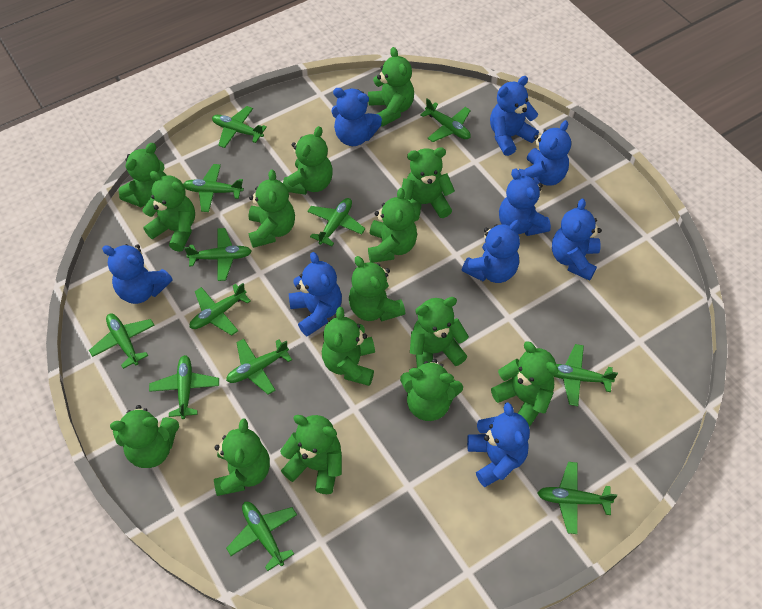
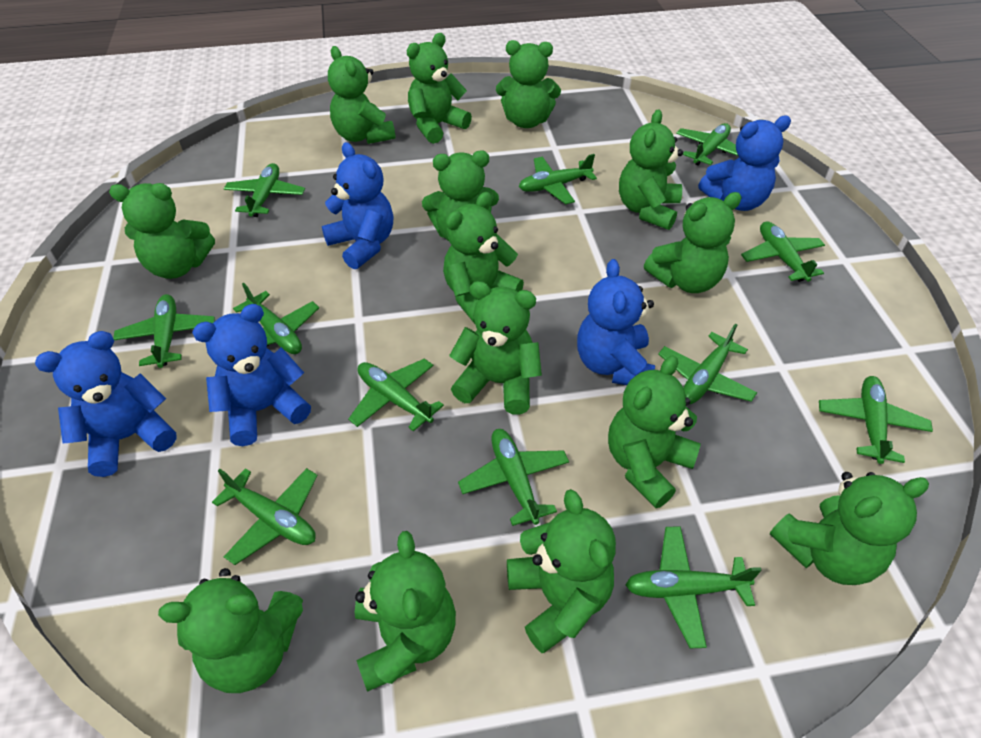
blue teddy bear: [102,244,173,304] [289,252,342,336] [331,88,382,146] [462,220,520,283] [467,402,530,487] [490,76,539,156] [499,168,551,236] [519,120,571,186] [552,198,602,281] = 9 -> [35,331,177,477] [192,304,311,446] [322,142,393,269] [577,259,655,385] [698,116,791,211] = 5
green teddy bear: [110,405,179,468] [118,143,166,207] [142,171,195,252] [214,419,270,496] [249,169,295,248] [280,415,342,494] [283,126,333,195] [322,307,375,386] [349,256,405,322] [368,47,414,127] [368,188,417,263] [400,359,463,421] [402,147,455,222] [410,297,469,368] [491,341,558,427] = 15 -> [109,183,215,279] [158,568,303,693] [328,46,395,144] [355,531,456,692] [407,33,472,144] [422,151,499,241] [443,192,524,324] [449,281,542,414] [496,40,561,128] [507,489,616,653] [608,355,701,508] [619,109,683,230] [644,192,742,293] [770,472,929,585] = 14

